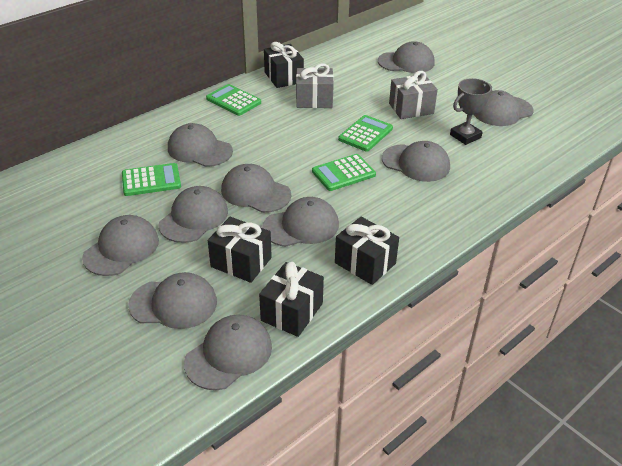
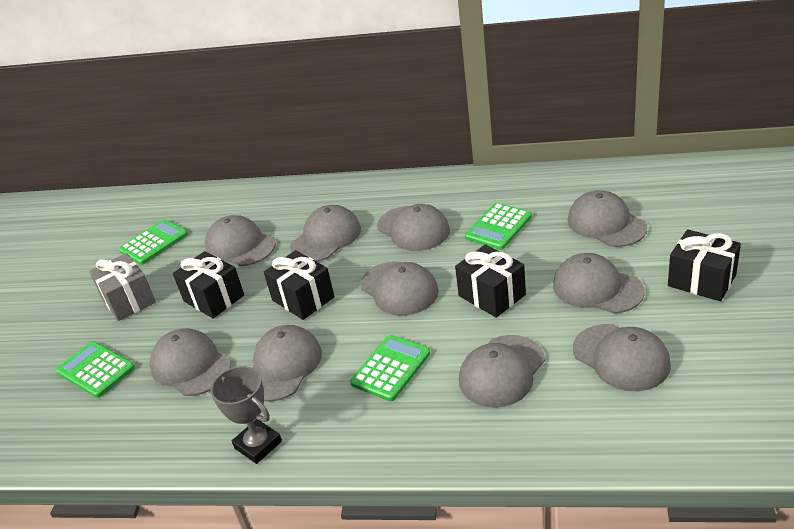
grey gift: [296,63,334,108] [389,71,438,119] = 2 -> [89,253,156,321] = 1

